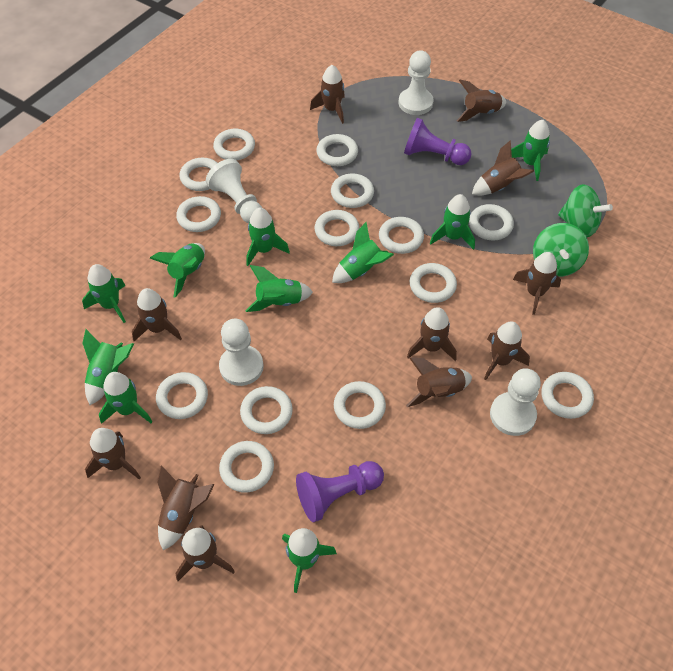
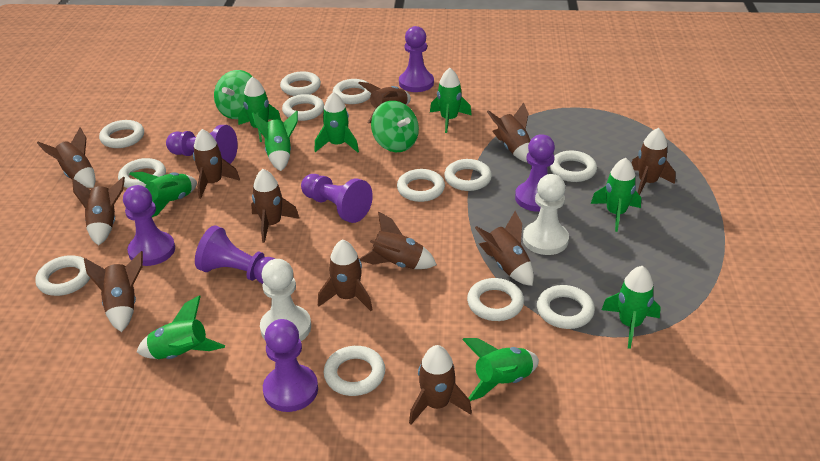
brown rocket: [85,428,141,480] [132,288,182,341] [157,465,215,550] [175,525,235,581] [310,65,345,124] [406,358,472,407] [407,307,457,361] [457,80,506,122] [472,140,534,196] [484,321,530,380] [513,252,561,315] = 11 -> [37,128,96,188] [72,176,125,246] [84,251,143,332] [193,129,240,199] [251,169,299,243] [318,239,373,311] [359,82,411,123] [359,211,437,269] [409,345,472,424] [475,211,534,286] [487,102,530,163] [631,128,676,195] = 12
green rocket: [82,264,126,323] [82,329,134,405] [99,372,152,424] [150,243,205,297] [245,265,313,312] [246,208,290,266] [282,528,337,593] [332,222,394,283] [430,194,475,250] [511,120,550,181] = 10 -> [130,172,197,217] [137,296,225,359] [238,77,281,142] [252,111,298,171] [314,92,359,153] [430,68,472,133] [462,338,539,401] [591,158,641,232] [602,266,661,349] = 9
purple pawn: [296,461,384,522] [404,118,471,165] = 2 -> [123,185,175,266] [166,125,238,164] [195,226,275,284] [263,319,318,412] [301,174,373,223] [399,26,434,92] [515,134,555,212] = 7
white pawn: [206,159,262,223] [219,319,264,386] [399,50,434,115] [490,368,541,436] = 4 -> [260,259,311,341] [523,174,569,255] = 2
white ring: [156,372,208,419] [176,196,221,232] [180,158,217,191] [213,129,255,160] [219,441,274,493] [240,386,293,434] [314,210,359,246] [316,134,358,166] [331,174,374,208] [334,381,386,429] [379,217,424,254] [410,263,457,303] [469,204,514,241] [541,372,594,419] = 14 -> [35,255,90,296] [99,120,144,148] [118,158,166,188] [280,71,321,96] [282,94,324,121] [324,346,385,396] [333,79,372,104] [397,169,445,202] [444,159,492,191] [467,278,524,321] [537,285,595,329] [550,151,597,182] = 12

